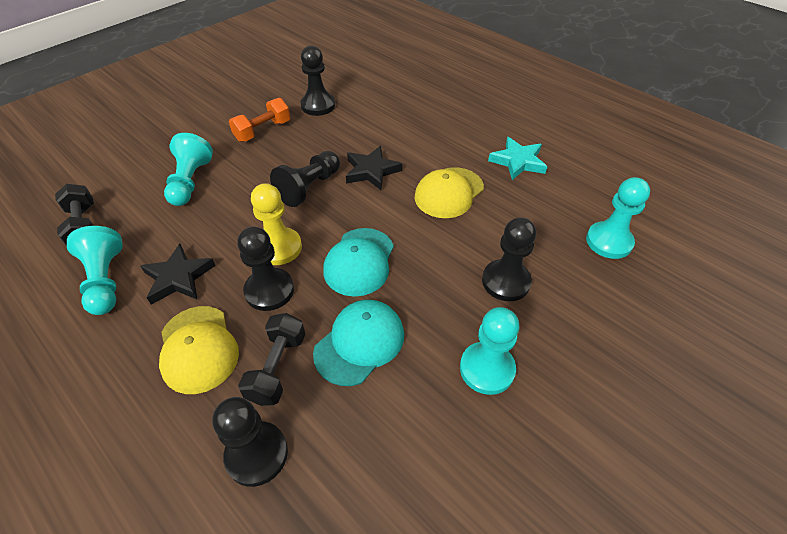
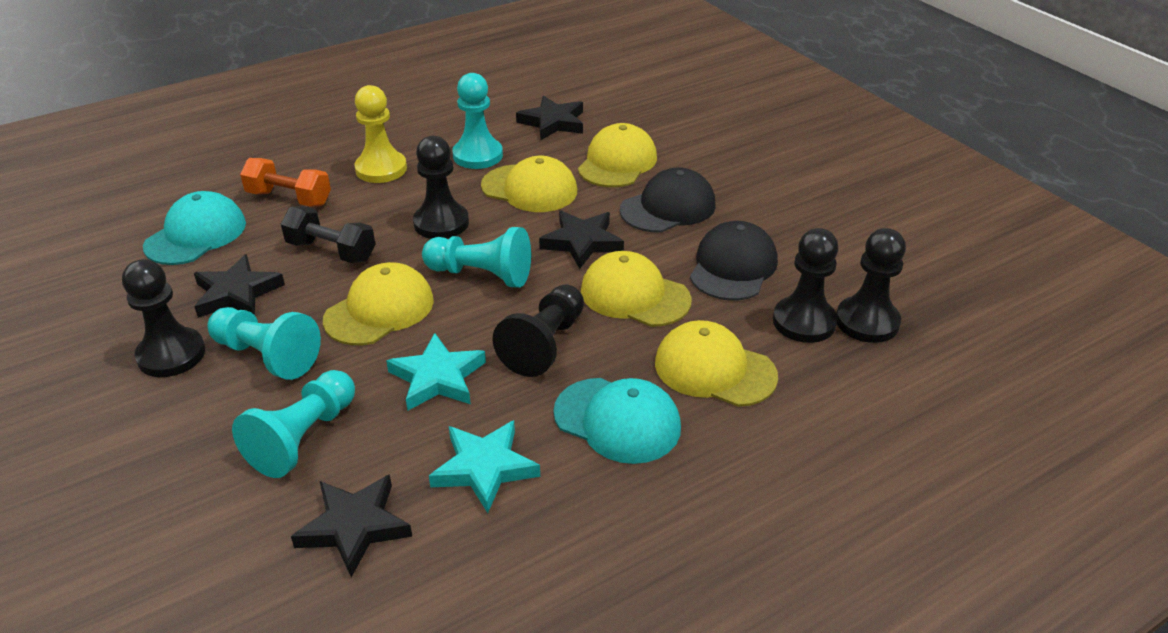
black cap: none = 0 -> [620,167,716,233] [690,221,778,301] = 2
black dumbbell: [55,184,94,246] [238,313,305,406] = 2 -> [281,206,376,263] = 1
black star: [141,244,216,304] [346,146,402,190] = 2 -> [194,254,285,318] [291,474,412,577] [516,96,583,140] [539,211,624,269] = 4
turquoise star: [488,137,547,180] = 1 -> [386,333,486,411] [429,420,540,513] = 2
yellow cap: [159,306,239,394] [415,167,484,218] = 2 -> [323,262,434,345] [481,156,577,212] [578,123,657,187] [581,251,692,327] [655,320,778,407] = 5

